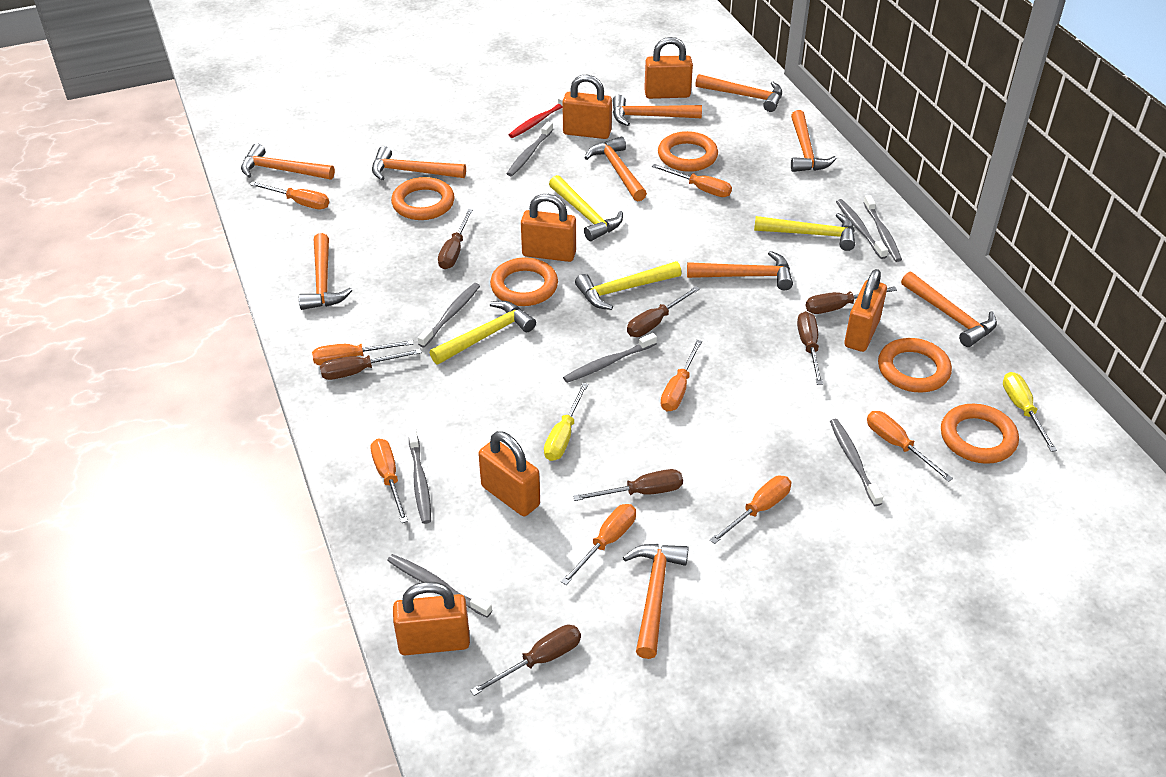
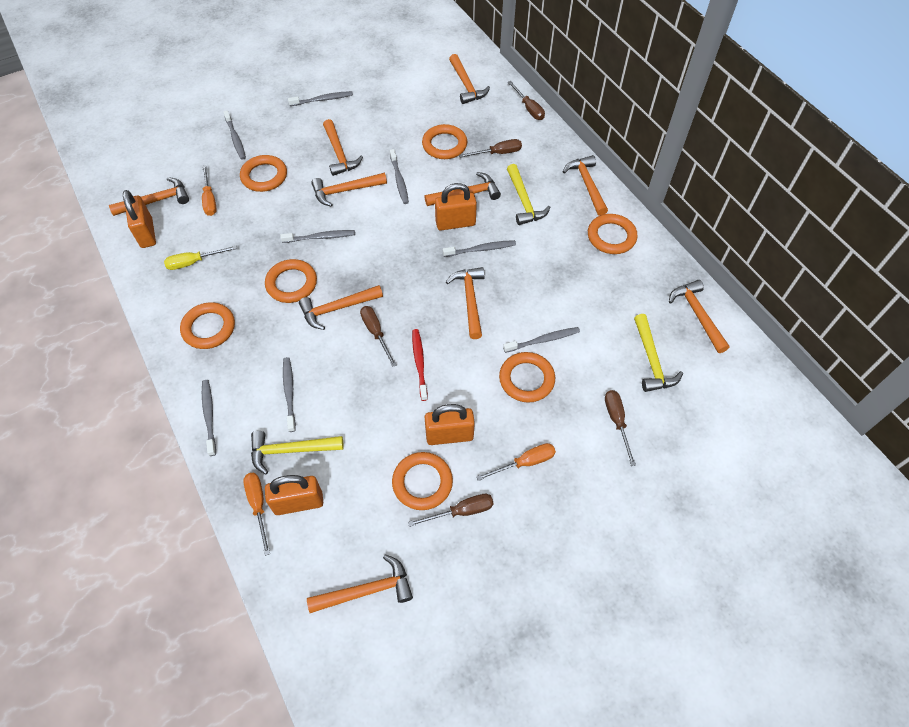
brown screwdriver: [320,349,422,380] [438,209,473,269] [470,625,581,696] [573,469,683,501] [627,286,700,337] [797,311,823,385] [806,286,897,314] = 7 -> [360,306,397,367] [408,494,494,527] [459,139,522,158] [508,81,545,120] [605,390,636,466] = 5
orange padlock: [393,582,470,655] [478,431,540,516] [521,194,576,262] [562,74,612,139] [644,37,693,99] [844,269,887,352] = 6 -> [123,190,156,248] [265,475,323,515] [425,404,475,445] [435,183,477,230] = 4
orange ring: [391,177,455,220] [490,257,558,306] [658,131,718,172] [878,338,952,393] [941,404,1019,464] = 5 -> [180,302,235,349] [240,155,287,192] [265,259,317,303] [392,452,453,510] [422,124,467,159] [499,352,555,402] [588,214,637,254] = 7
orange screwdriver: [250,181,329,209] [312,340,414,366] [370,438,408,523] [561,504,636,585] [652,164,732,197] [660,340,702,412] [710,476,791,544] [867,411,953,482] = 8 -> [202,165,217,216] [243,473,270,556] [476,443,556,481] = 3
yellow hammer: [430,301,536,364] [549,175,623,241] [575,261,682,310] [754,213,855,251] = 4 -> [251,431,344,474] [507,164,551,225] [634,314,683,392] = 3
yellow screwdriver: [544,383,588,461] [1003,372,1057,452] = 2 -> [164,246,237,270] = 1

